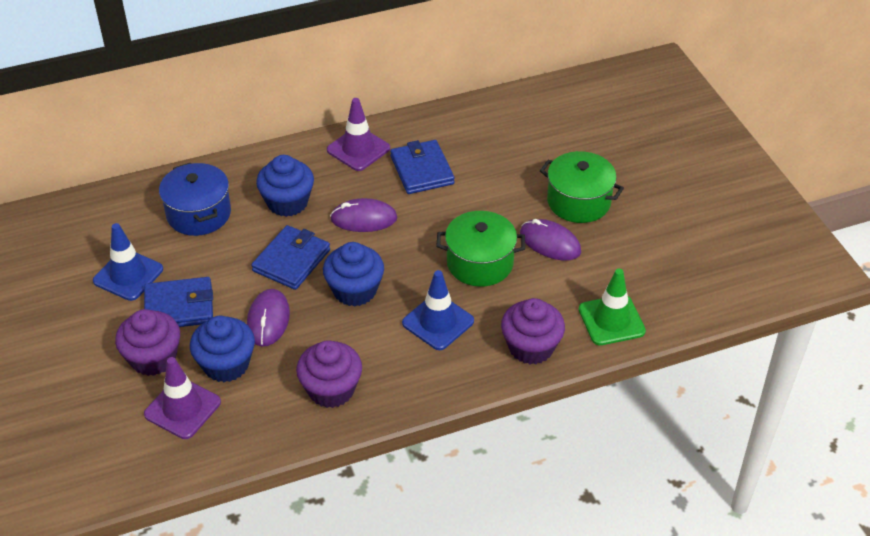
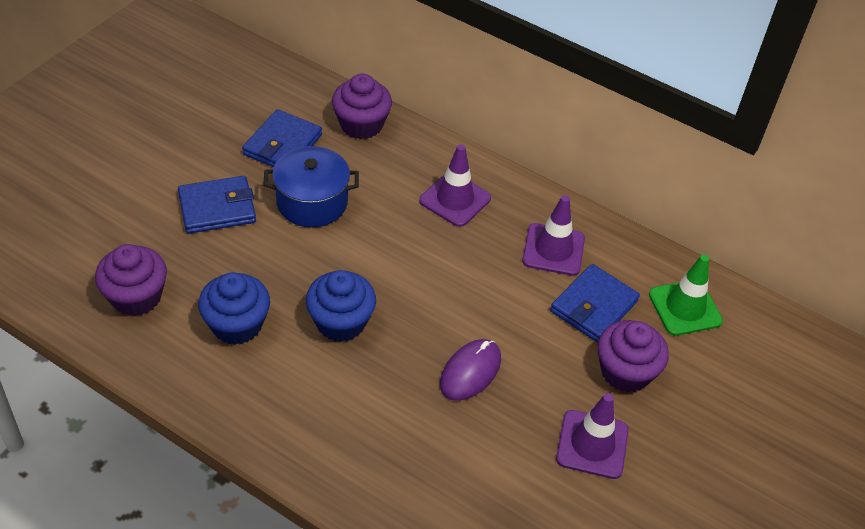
blue cupcake: [190,316,255,382] [256,155,314,217] [323,242,384,307] = 3 -> [198,272,270,345] [306,270,376,342] = 2
blue traffic cone: [93,223,163,301] [402,270,474,350] = 2 -> none = 0
green pot: [436,211,525,287] [540,151,624,223] = 2 -> none = 0
purple mouse: [247,289,290,347] [330,198,397,232] [520,219,581,261] = 3 -> [440,339,501,401] = 1
purple traffic cone: [144,357,221,439] [327,98,390,171] = 2 -> [419,144,491,227] [522,195,585,276] [556,393,629,479] = 3

